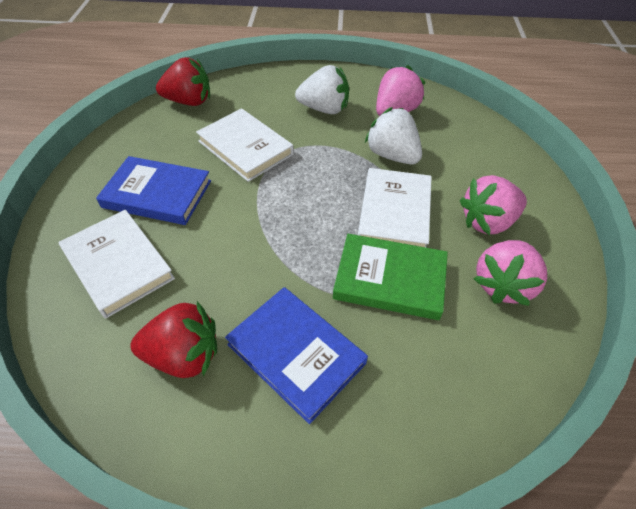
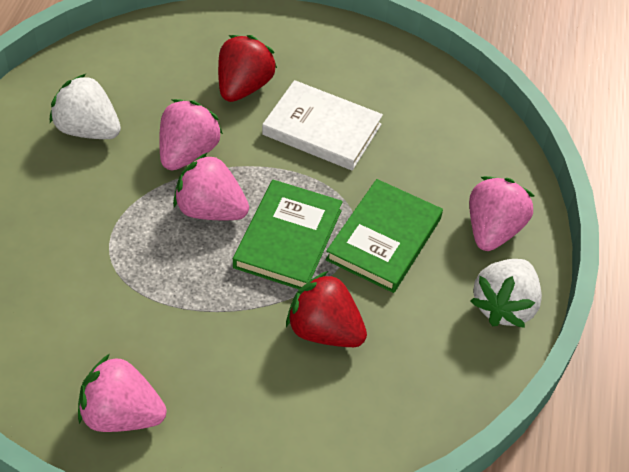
blue book: [96,156,211,225] [225,287,368,424] = 2 -> none = 0
green book: [333,234,448,320] = 1 -> [233,180,343,289] [325,179,443,293] = 2
pink strawberry: [376,65,425,116] [460,175,527,235] [474,240,547,306] = 3 -> [78,354,167,432] [159,99,223,170] [173,152,249,220] [469,176,534,251] = 4
white book: [59,210,175,318] [196,108,294,182] [358,168,432,248] = 3 -> [262,80,383,171] = 1

